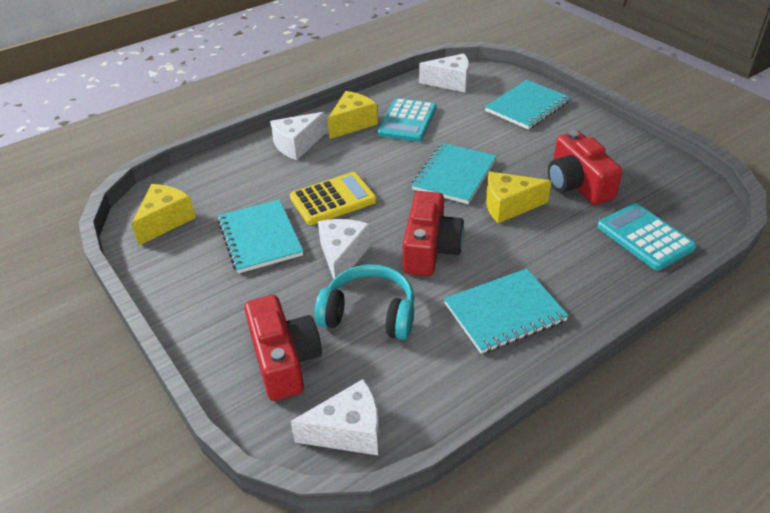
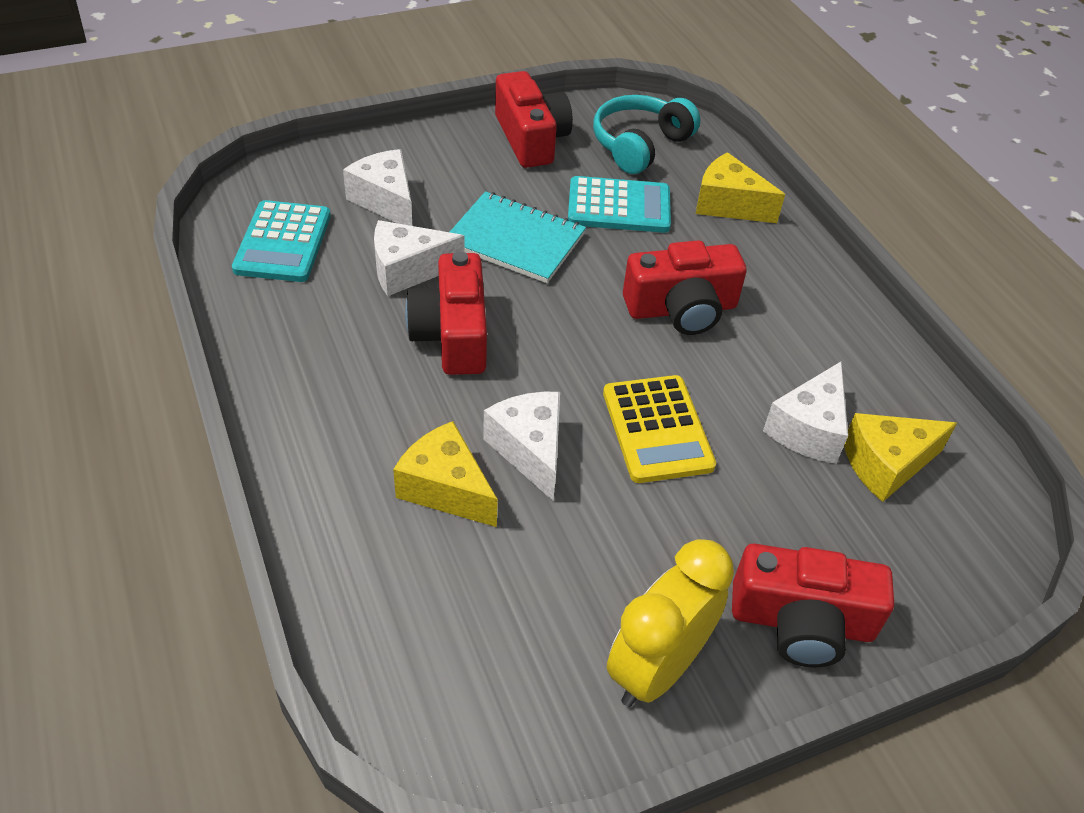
red camera: [244,295,322,401] [403,191,464,276] [548,131,623,205] = 3 -> [405,251,487,375] [495,71,573,168] [623,240,747,335] [732,543,894,667] = 4
turquoise notebook: [217,199,303,274] [411,143,497,204] [444,268,569,354] [485,80,570,130] = 4 -> [450,191,586,283] = 1
yellow clock: none = 0 -> [607,539,734,707] = 1

